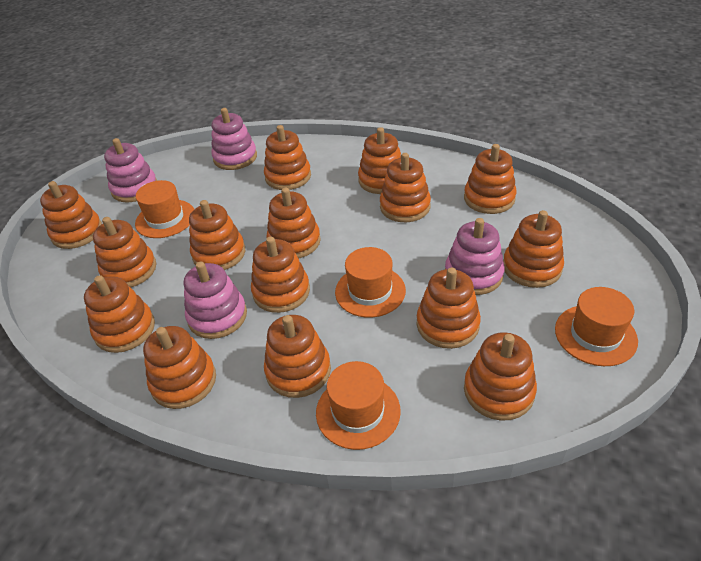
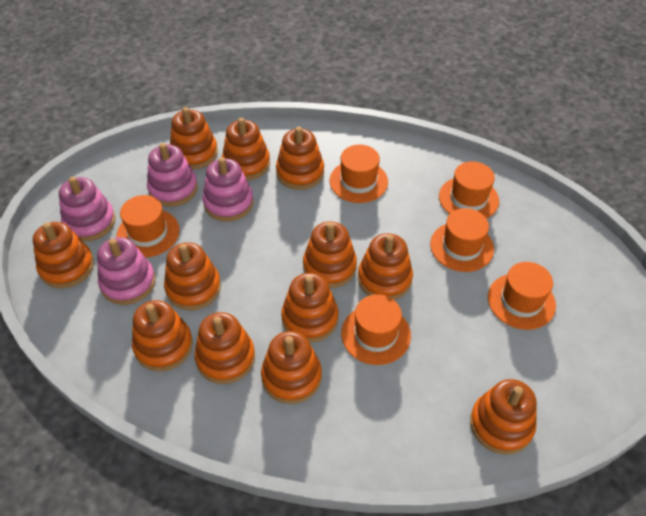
orange hat: [135,180,194,238] [316,361,401,450] [335,247,406,318] [555,287,638,366] = 4 -> [116,195,180,258] [330,145,388,203] [341,294,411,365] [430,208,494,272] [439,161,499,219] [488,262,556,330] = 6
orange stacking toy: [40,181,102,249] [84,275,155,353] [93,217,156,288] [143,326,216,409] [189,200,245,270] [251,237,310,313] [264,125,311,190] [264,315,331,398] [266,188,321,259] [358,127,401,194] [380,153,431,222] [417,267,481,349] [464,144,516,214] [464,332,537,421] [503,210,564,288] = 15 -> [33,222,94,288] [132,300,193,371] [164,242,221,310] [170,107,218,170] [195,312,255,384] [222,118,270,180] [261,331,322,404] [276,127,324,190] [281,273,338,343] [303,222,357,288] [358,233,413,300] [470,379,537,455] = 12

